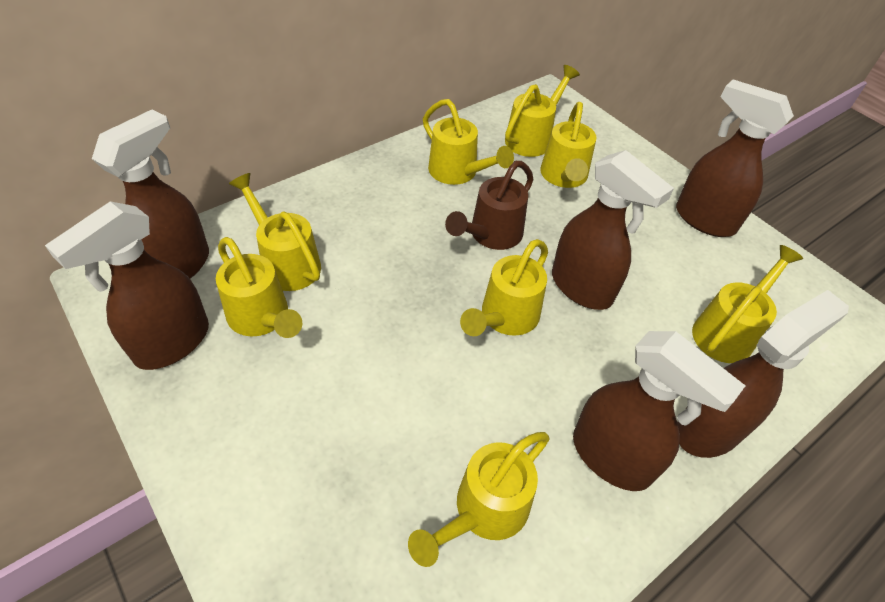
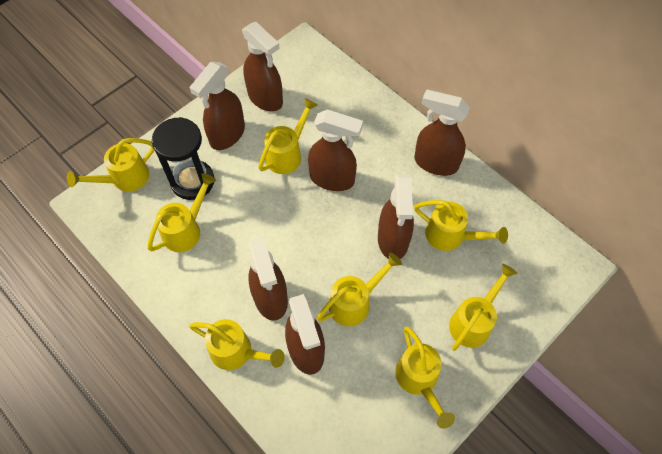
black hourglass: none = 0 -> [152,117,214,200] = 1
brown spray bottle: [45,201,209,370] [92,110,209,278] [552,150,674,310] [573,331,745,491] [676,80,794,237] [677,290,849,458] = 6 -> [190,62,245,150] [242,22,283,111] [248,237,288,321] [285,294,325,375] [308,109,363,191] [378,174,414,259] [414,90,470,176] = 7
brown watering can: [445,161,534,250] = 1 -> none = 0

